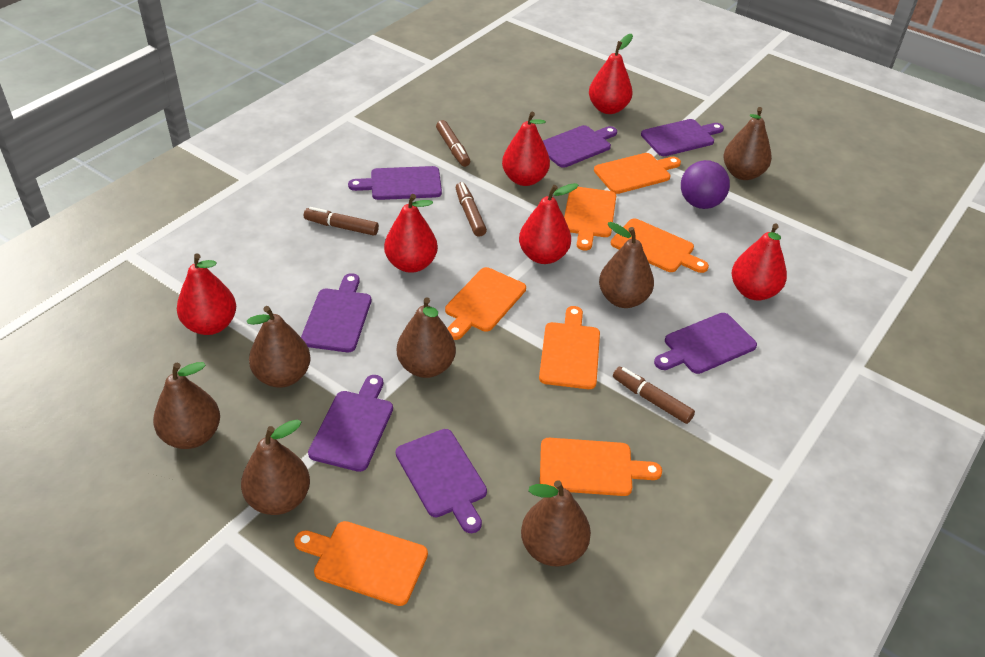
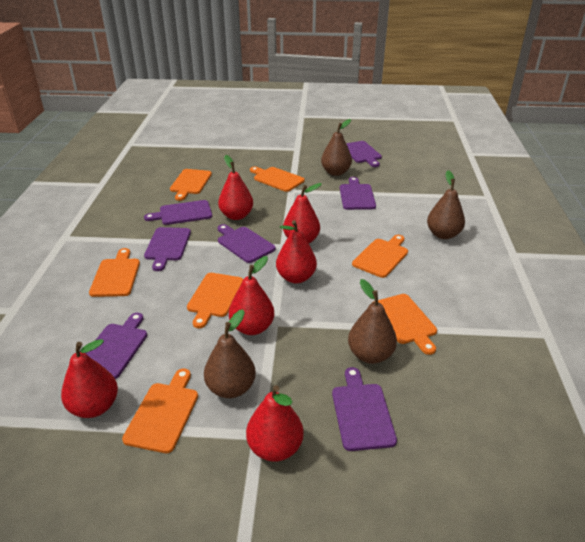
brown marker: [304,207,379,236] [436,120,470,167] [456,182,487,237] [613,367,695,424] = 4 -> none = 0
brown pear: [153,362,220,449] [241,419,310,515] [247,306,311,388] [397,297,456,378] [521,480,591,567] [599,222,654,308] [723,107,772,180] = 7 -> [204,309,256,398] [321,119,352,176] [348,279,397,364] [427,170,465,239] = 4
purple ball: [681,160,730,209] = 1 -> none = 0

